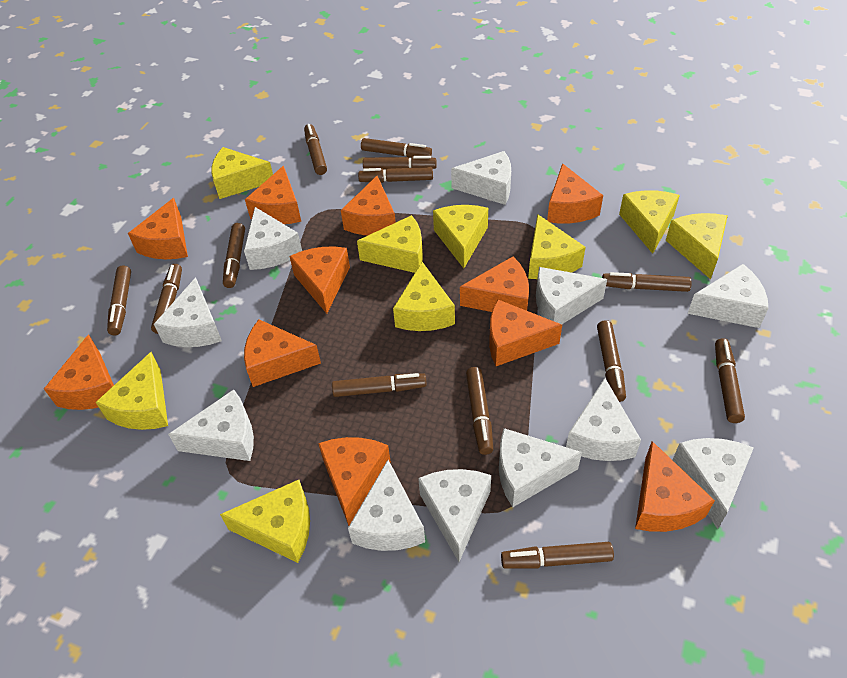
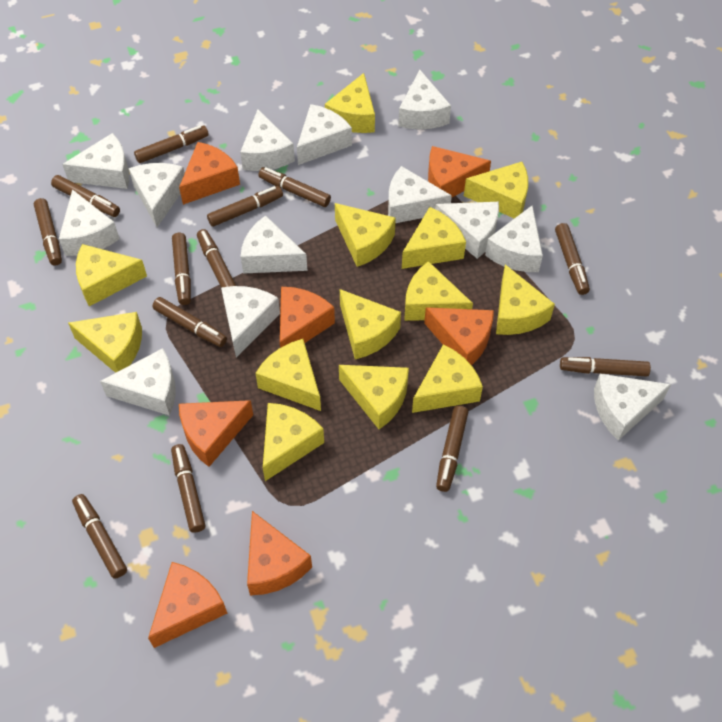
orange cheese: [44,334,114,410] [128,198,188,259] [244,320,321,387] [245,166,301,224] [289,247,350,314] [318,437,391,526] [341,176,396,235] [460,257,529,312] [489,299,562,366] [547,163,603,223] [635,441,715,532] = 11 -> [148,562,227,648] [179,142,240,205] [179,400,253,467] [247,511,312,596] [280,287,335,348] [424,307,494,365] [428,146,491,197] = 7
white cheese: [154,277,222,347] [168,390,254,461] [244,207,302,270] [348,460,425,551] [418,469,491,562] [451,151,511,205] [499,428,582,507] [536,267,607,324] [566,378,641,461] [673,438,753,529] [688,264,768,328] = 11 -> [59,189,120,256] [62,133,129,189] [100,348,176,416] [129,163,185,227] [221,286,280,358] [240,109,295,171] [241,215,308,274] [297,104,352,165] [388,166,452,223] [398,70,451,129] [435,202,499,259] [485,205,543,272] [594,374,671,440] = 13
yellow cheese: [95,352,168,430] [211,147,273,199] [220,480,310,563] [357,215,423,273] [393,262,455,331] [433,205,488,268] [528,214,586,279] [619,190,680,254] [666,213,728,279] = 9 -> [68,312,142,373] [76,244,147,306] [255,339,321,411] [263,403,324,481] [325,73,375,133] [335,203,396,267] [339,365,409,429] [340,289,401,359] [402,207,466,269] [404,261,473,321] [412,344,483,413] [464,162,528,218] [496,264,555,335] = 13

